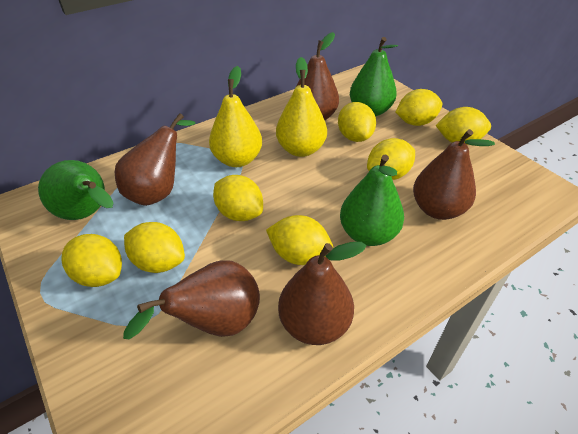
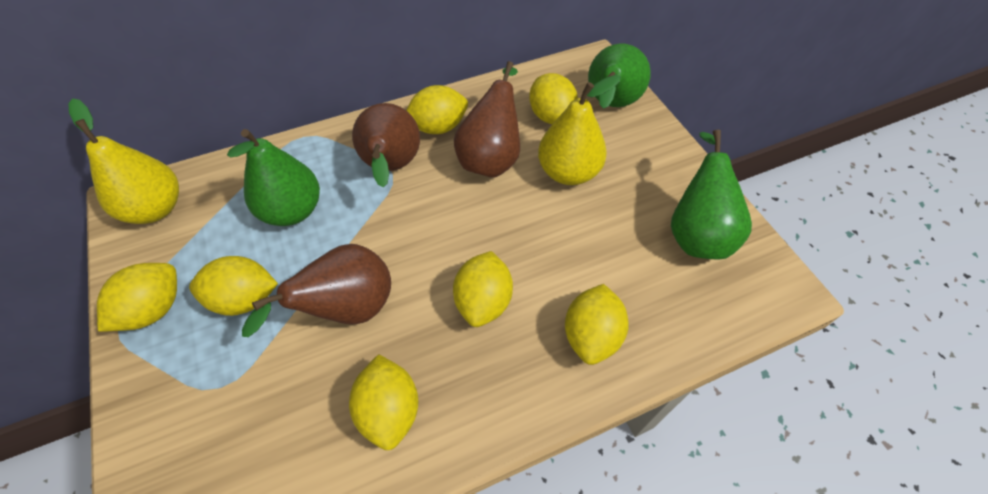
brown pear: [115,113,195,206] [123,260,260,339] [278,242,366,345] [296,32,339,120] [413,129,495,220] = 5 -> [242,244,391,337] [352,103,420,187] [454,61,520,178] = 3
yellow lemon: [61,234,122,287] [124,222,185,273] [213,175,263,221] [266,215,333,265] [338,102,376,142] [367,138,415,180] [396,89,442,126] [436,107,491,145] = 8 -> [97,263,177,332] [189,256,278,316] [349,354,418,450] [406,85,468,134] [453,251,513,327] [529,73,578,124] [565,284,629,365] = 7

